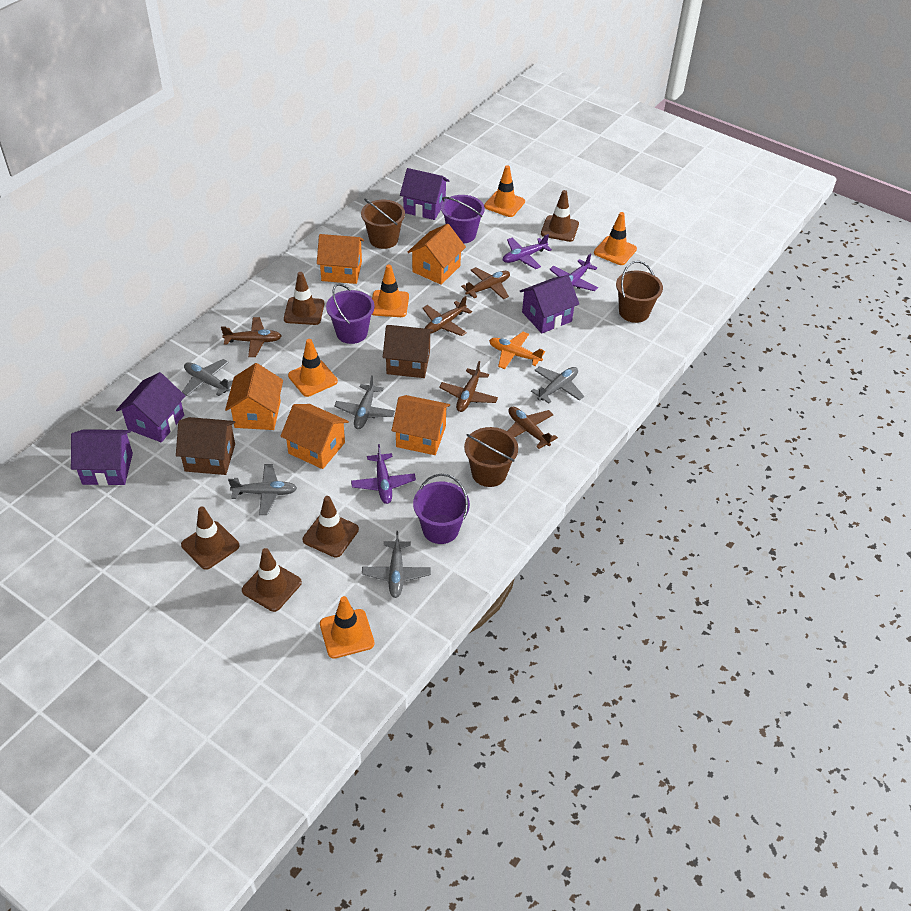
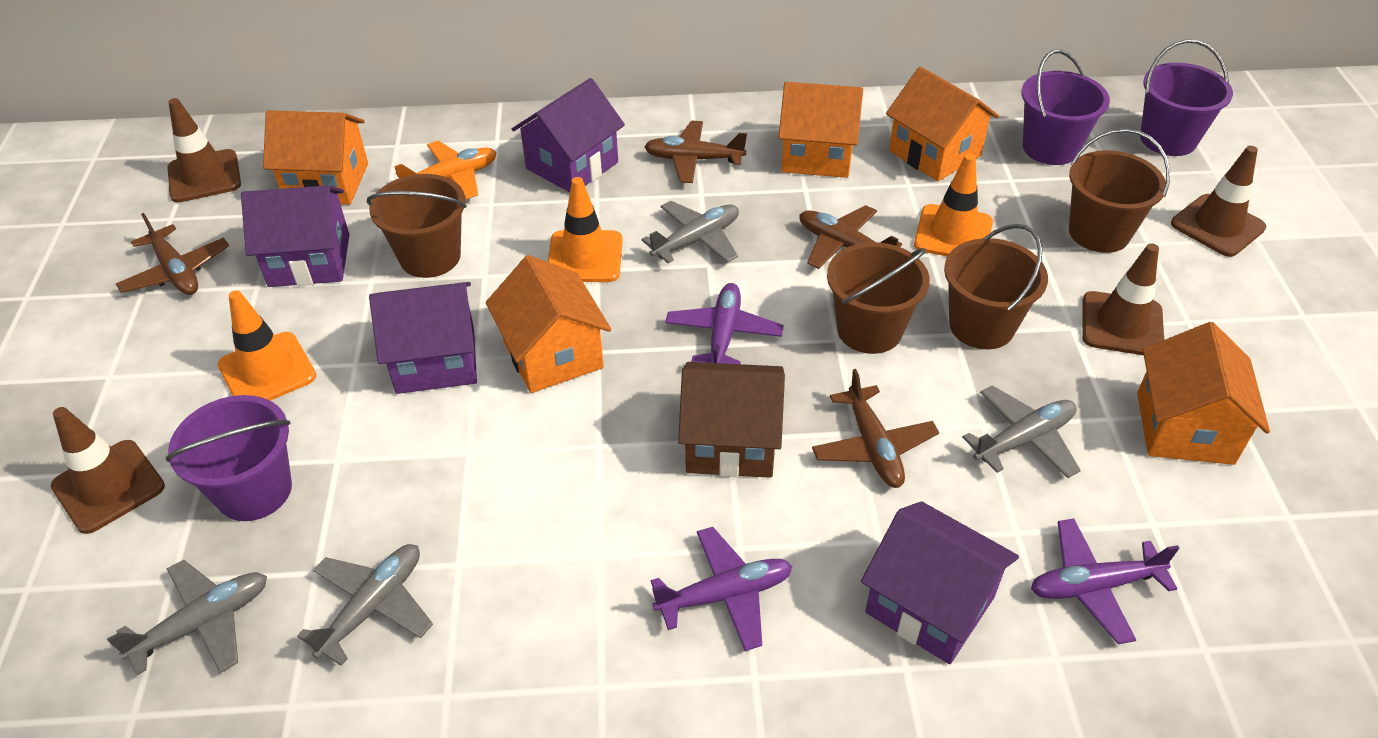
brown bucket: [361,199,405,249] [464,427,518,487] [616,261,663,323] = 3 -> [367,174,467,278] [827,242,930,354] [944,224,1048,349] [1069,128,1170,253] = 4
brown house: [176,417,236,475] [383,325,434,378] = 2 -> [678,362,785,478] = 1
brown plane: [221,317,281,357] [422,296,472,336] [439,361,498,412] [461,267,510,299] [507,407,558,449] = 5 -> [116,213,229,295] [644,121,747,183] [799,205,902,269] [812,369,939,488] = 4
brown traffic cone: [181,507,240,570] [242,548,302,612] [284,272,324,325] [303,496,359,558] [541,190,579,242] = 5 -> [51,407,165,534] [167,98,241,202] [1082,243,1164,355] [1171,146,1266,257] = 4
grey plane: [182,359,233,396] [228,464,297,515] [334,375,395,429] [362,531,431,598] [531,366,584,404] = 5 -> [107,560,267,675] [297,544,433,666] [642,201,739,263] [962,385,1081,478] = 4
orange traffic cone: [288,339,338,397] [320,596,375,659] [371,264,409,317] [484,165,525,217] [594,212,637,265] = 5 -> [218,290,316,401] [548,177,623,282] [914,154,993,256] = 3

